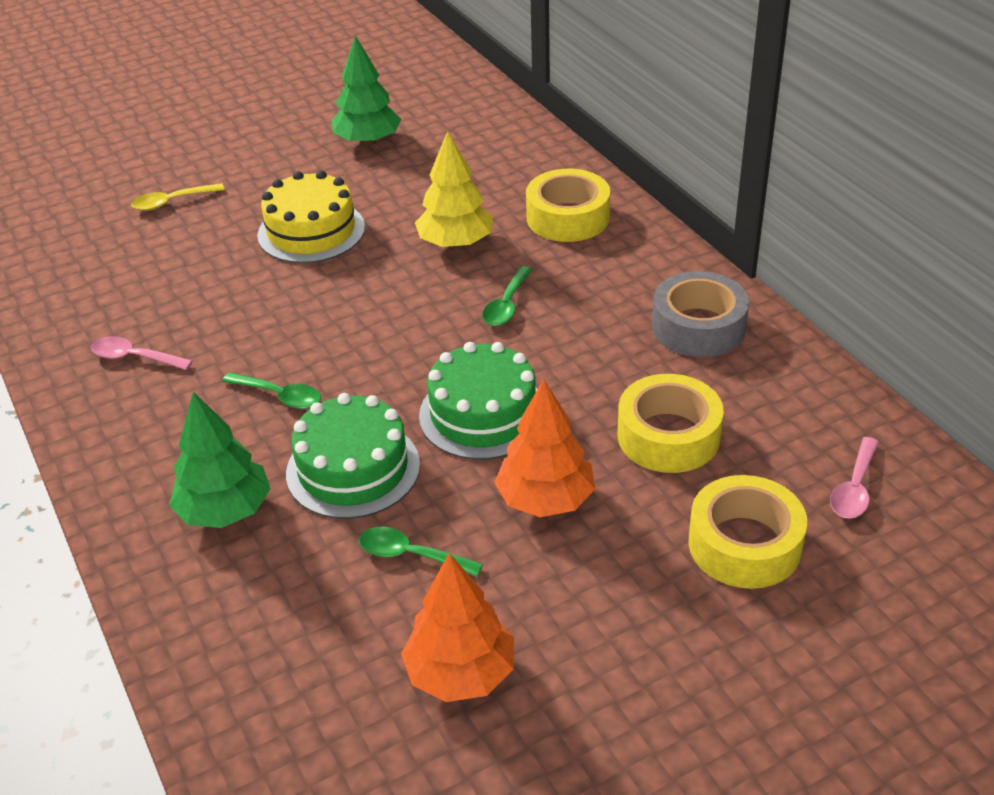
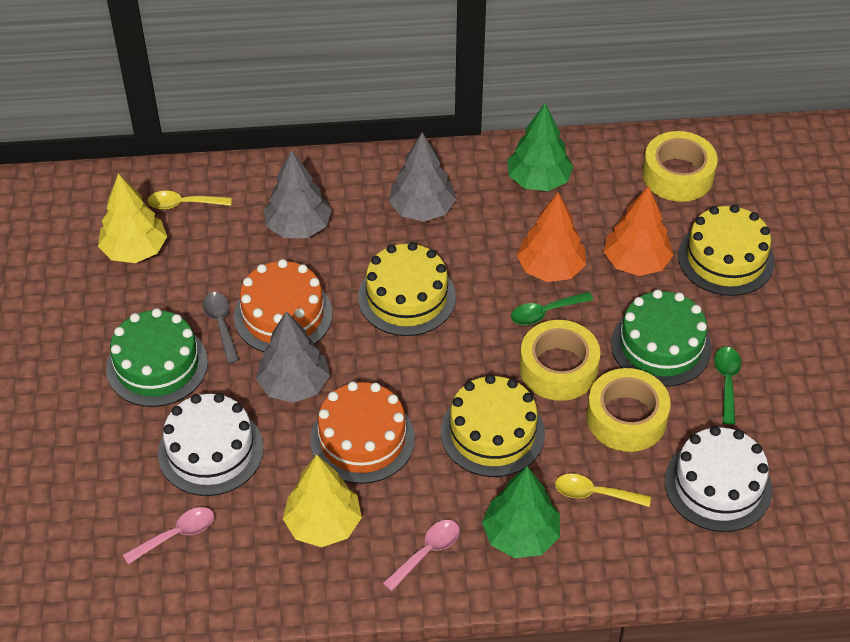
green spoon: [222,372,321,409] [359,527,483,577] [482,266,532,326] = 3 -> [511,292,593,325] [714,347,741,425] = 2
grey spoon: none = 0 -> [203,292,239,363] = 1
grey tape: [652,271,749,357] = 1 -> none = 0
grey tree: none = 0 -> [256,311,330,403] [264,150,332,238] [389,132,456,222] = 3
orange cake: none = 0 -> [234,259,333,352] [310,381,415,484] = 2
white cake: none = 0 -> [158,393,264,496] [665,426,772,532] = 2
yellow cake: [257,171,365,263] = 1 -> [358,242,456,336] [441,374,545,477] [678,204,775,296] = 3
yellow spoon: [131,183,225,211] = 1 -> [147,191,232,210] [555,474,651,507] = 2
yellow tree: [415,131,493,248] = 1 -> [98,173,167,263] [283,455,362,547] = 2

